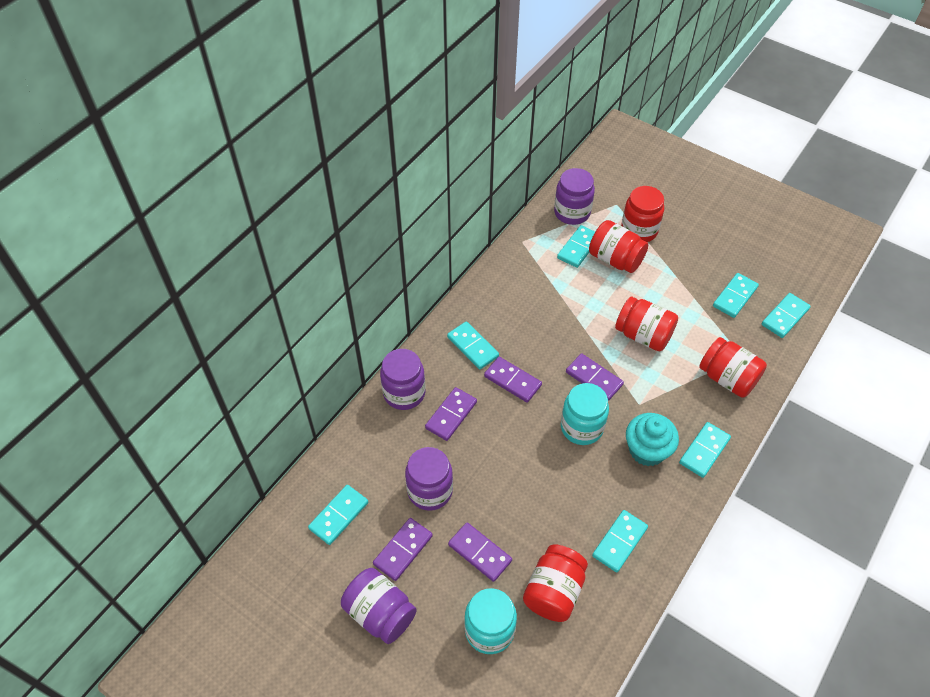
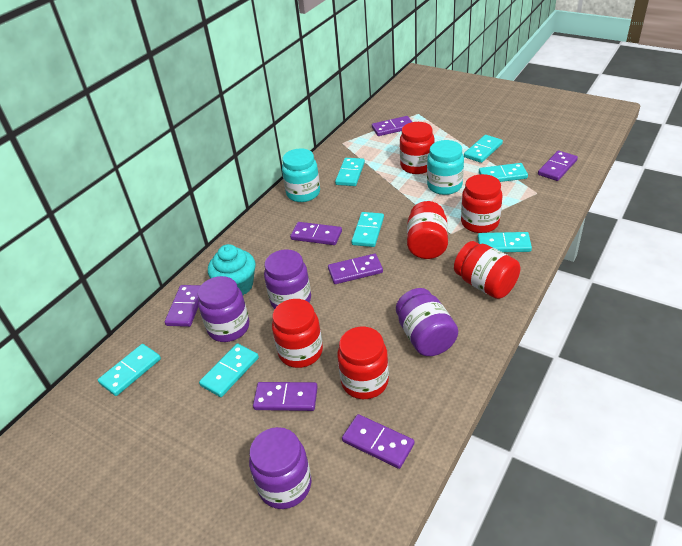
purple domino: [373,518,433,581] [425,387,477,441] [448,522,512,582] [484,357,542,403] [566,353,624,401] = 5 -> [165,285,201,327] [253,382,318,411] [290,222,342,245] [328,254,383,284] [342,414,414,469] [372,116,412,136] [538,151,578,181] = 7
red jar: [523,544,588,622] [589,220,648,273] [615,297,678,351] [621,186,664,242] [699,337,767,398] = 5 -> [272,299,323,368] [337,327,389,399] [400,122,434,174] [407,201,448,259] [454,241,520,299] [461,174,502,233] = 6

